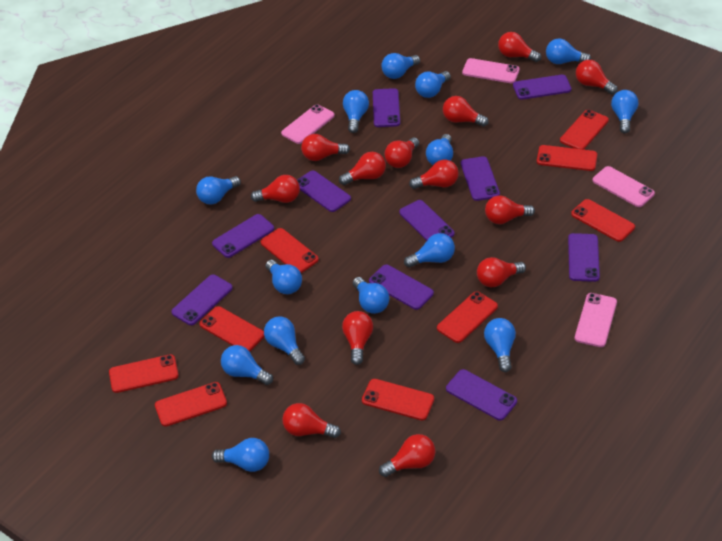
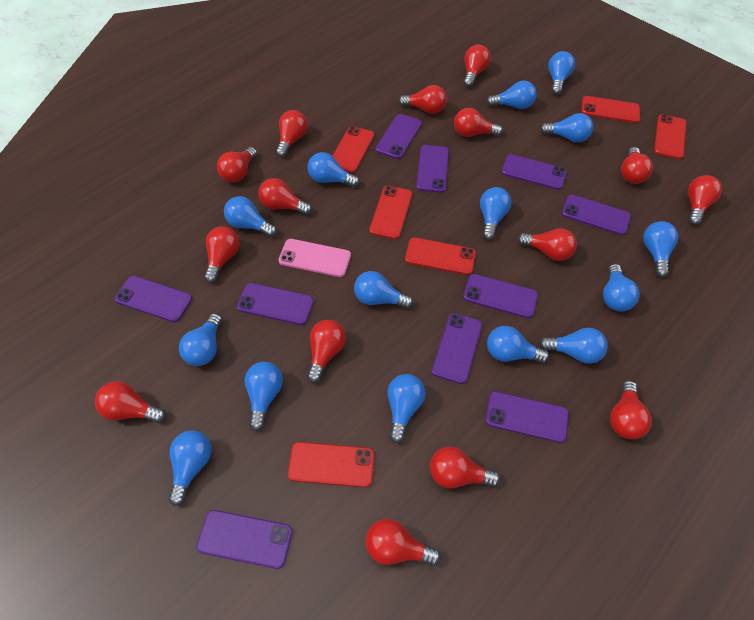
blue light bulb: [196,176,241,204] [212,438,269,472] [221,345,273,385] [264,317,305,365] [265,260,302,294] [343,90,369,133] [353,277,389,314] [381,53,420,79] [404,233,455,268] [415,71,451,98] [426,134,453,165] [484,318,516,372] [546,38,591,64] [611,90,638,133] = 14 -> [168,430,212,506] [179,313,222,366] [224,196,277,237] [245,362,283,431] [308,152,359,187] [354,271,413,309] [387,374,425,443] [480,187,511,240] [486,81,537,109] [487,326,549,363] [539,328,608,364] [540,113,593,143] [548,51,575,95] [603,264,640,312] [643,221,678,277] = 15
pink phone: [281,104,335,144] [462,58,520,83] [575,293,617,347] [592,166,655,207] = 4 -> [278,239,351,277] = 1
red light bulb: [251,175,300,203] [282,403,341,438] [301,134,350,161] [339,152,386,185] [342,311,373,365] [379,434,436,477] [385,137,419,168] [409,160,459,189] [443,96,489,127] [477,257,526,287] [485,196,535,224] [498,32,541,62] [576,60,618,94] = 13 -> [95,381,166,423] [204,226,239,283] [217,147,257,182] [259,178,312,215] [276,110,308,157] [307,320,346,383] [366,519,441,566] [398,85,447,114] [430,447,500,488] [454,108,503,137] [463,45,491,87] [517,228,577,261] [610,381,652,439] [621,147,653,184] [688,175,722,225] = 15
red phone: [109,354,179,393] [155,382,227,427] [199,306,265,351] [261,228,319,273] [362,379,434,421] [437,291,498,343] [537,145,597,171] [560,110,609,150] [571,199,635,242] = 9 -> [288,442,374,488] [332,126,374,173] [369,186,412,239] [405,237,476,275] [581,96,640,123] [654,114,686,159] = 6

